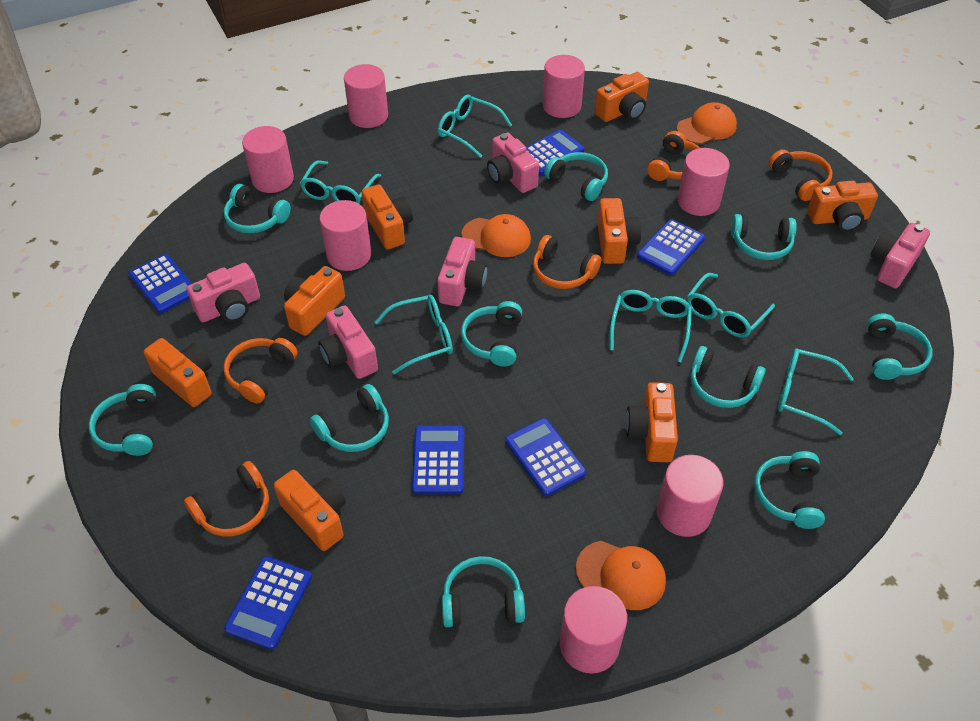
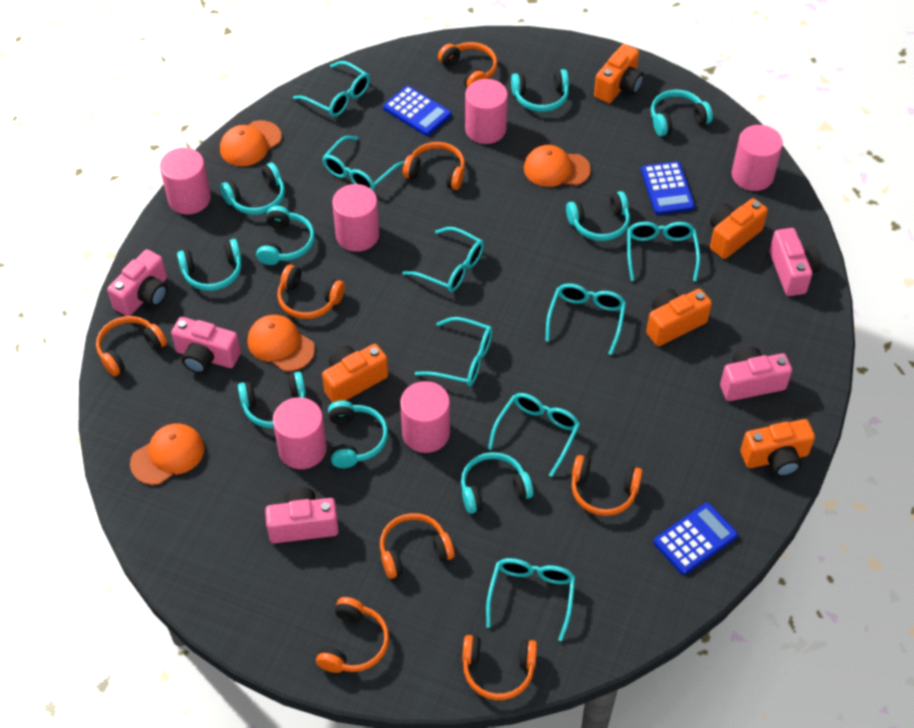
blue calculator: [128,254,193,313] [224,556,312,650] [412,425,465,494] [505,418,586,496] [526,130,585,175] [637,219,705,275] = 6 -> [383,86,452,136] [641,161,695,215] [653,503,738,575] = 3
orange camera: [144,338,212,407] [274,470,346,551] [284,266,345,336] [361,184,413,250] [595,72,649,122] [597,198,642,264] [625,382,678,462] [807,181,878,232] = 8 -> [322,344,388,403] [594,44,644,103] [646,289,712,346] [710,198,768,259] [740,419,815,477] = 5
orange cap: [461,214,531,257] [576,541,666,610] [677,102,737,144] = 3 -> [130,423,204,485] [220,120,282,166] [247,315,315,372] [524,145,591,187] = 4
orange headphones: [184,461,269,537] [224,338,298,403] [533,235,601,289] [647,131,700,181] [769,149,832,201] = 5 -> [96,316,167,376] [277,265,345,319] [316,597,389,673] [380,513,455,579] [403,142,465,190] [438,42,497,88] [462,635,537,700] [571,455,643,516] = 8
pink cylinder: [242,126,294,193] [320,200,371,271] [344,64,388,128] [543,55,585,118] [560,586,627,674] [657,455,724,537] [677,148,730,216] = 7 -> [160,148,211,215] [273,397,327,469] [332,184,379,252] [400,381,450,453] [465,79,508,144] [731,125,783,191] = 6
turquoise glasses: [300,160,381,204] [374,295,453,374] [438,95,512,158] [610,290,692,362] [687,273,775,338] [778,349,854,435] = 6 -> [293,61,370,117] [322,136,404,191] [402,227,484,292] [414,317,493,386] [486,558,575,641] [488,393,580,477] [545,283,626,355] [627,222,700,281] = 8
turquoise headphones: [89,384,156,456] [224,184,291,233] [310,384,389,452] [442,556,525,627] [461,301,522,367] [544,152,608,201] [691,346,766,408] [731,214,797,260] [754,451,825,529] [867,314,933,380] = 10 -> [177,239,242,291] [220,162,285,215] [238,371,306,428] [256,206,315,265] [328,400,388,468] [461,452,533,514] [511,69,569,112] [566,191,630,241] [651,90,713,136] = 9

